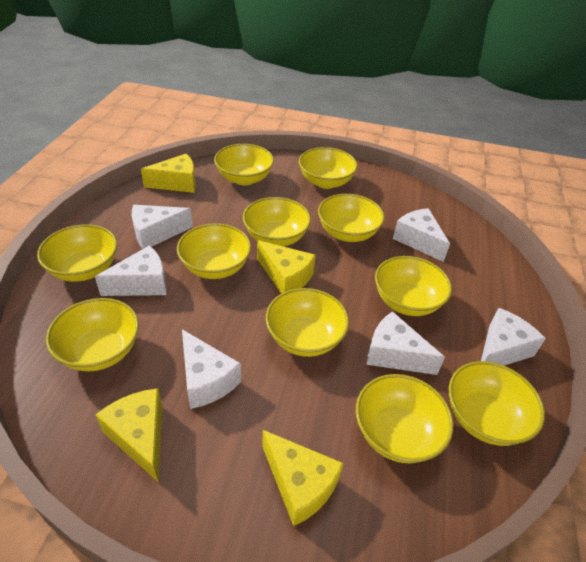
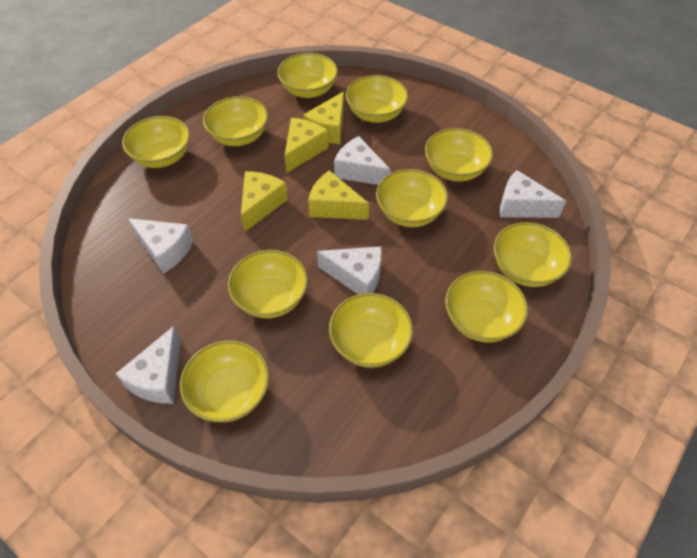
white cheese: [95,245,167,296] [132,205,193,249] [182,329,241,409] [366,311,445,375] [393,208,450,262] [481,308,546,365] = 6 -> [116,326,181,404] [128,218,194,274] [317,246,382,294] [334,136,391,185] [500,170,566,218] = 5

